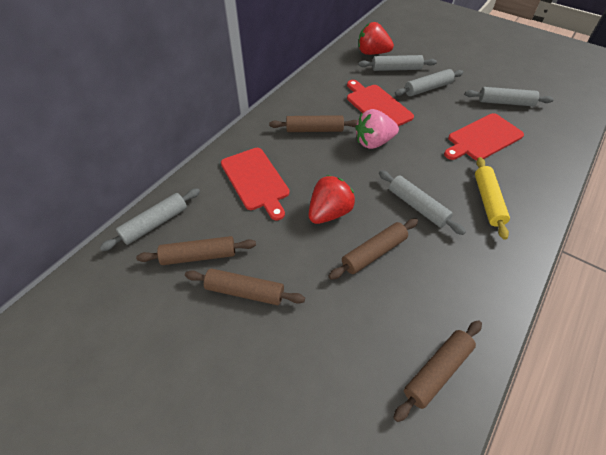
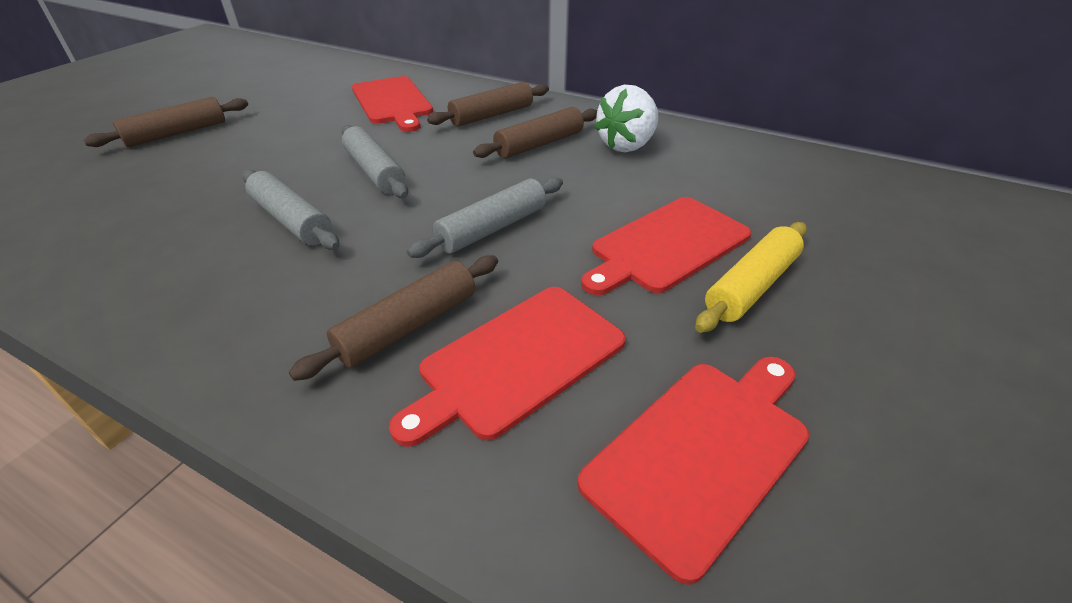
brown rolling pin: [136,236,256,265] [185,268,305,305] [269,115,358,132] [329,219,418,280] [393,320,482,422] = 5 -> [84,97,248,147] [289,255,498,381] [427,82,549,126] [473,107,597,158] = 4
grey rolling pin: [100,188,200,251] [358,55,437,71] [379,170,466,235] [395,69,463,96] [465,87,554,106] = 5 -> [242,170,340,250] [341,125,408,198] [407,177,563,258] = 3
pink strawberry: [355,109,399,149] = 1 -> none = 0
red cutting board: [221,148,290,221] [347,80,414,126] [444,113,524,160] = 3 -> [352,76,433,132] [389,287,626,447] [577,357,809,585] [581,197,751,295] = 4
red strawberry: [309,175,355,224] [358,22,394,55] = 2 -> none = 0
white strawberry: none = 0 -> [594,85,659,152] = 1

